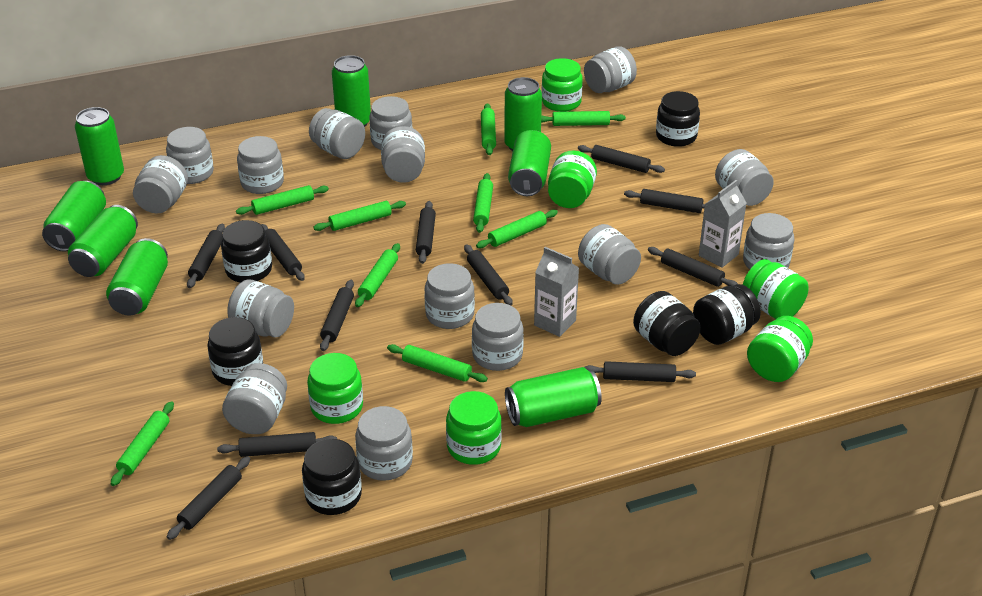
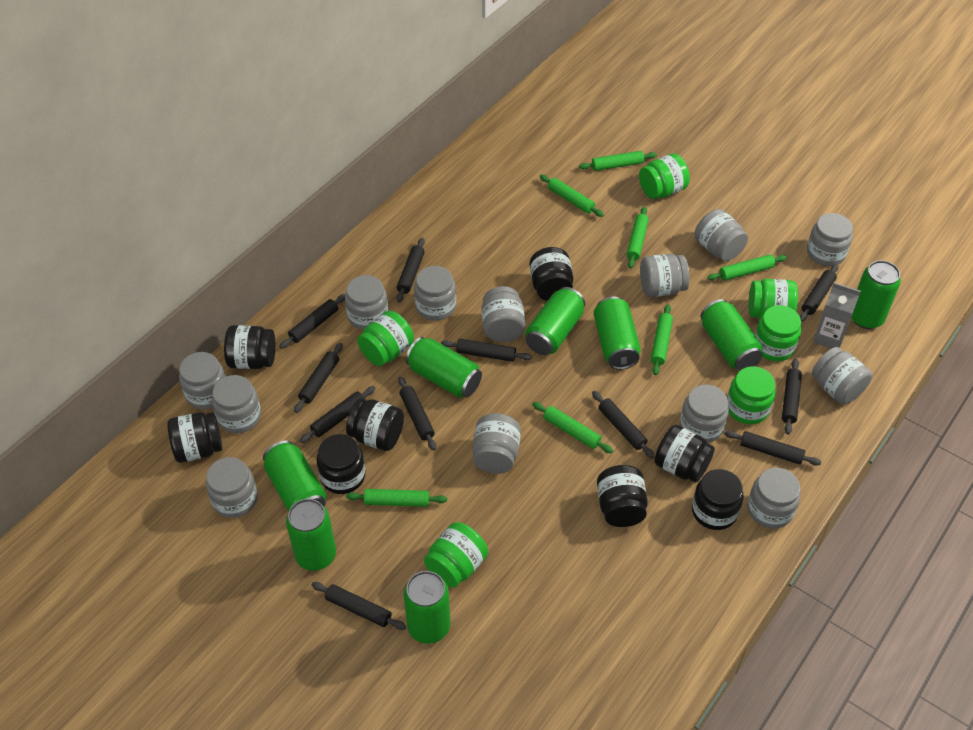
black jar: [207,317,263,386] [221,220,272,283] [302,439,362,515] [633,291,701,356] [656,91,700,147] [693,284,761,345] = 6 -> [167,412,222,463] [224,325,275,369] [316,434,365,494] [346,399,404,451] [529,247,573,301] [597,465,648,527] [654,425,715,483] [692,469,744,530] = 8
green rolling pin: [111,401,174,486] [236,185,329,215] [313,201,406,231] [355,243,400,307] [387,344,488,382] [473,173,493,233] [476,210,558,248] [481,103,496,155] [541,111,626,126] = 9 -> [346,489,447,507] [532,402,613,453] [540,175,604,217] [579,151,657,171] [626,207,649,268] [651,304,673,375] [707,255,787,281] = 7
grey carton: [534,247,579,337] [699,180,746,268] = 2 -> [813,282,861,349] = 1
grey jar: [133,155,188,214] [166,127,214,184] [222,363,287,434] [227,279,294,338] [237,136,284,194] [309,108,365,159] [355,406,413,481] [369,96,412,150] [381,126,425,183] [425,263,475,329] [472,303,524,371] [578,224,641,285] [584,46,637,93] [715,149,774,206] [743,213,794,269] = 15 -> [179,352,226,409] [206,457,258,518] [212,375,261,433] [345,275,388,330] [414,266,456,321] [472,413,521,474] [482,286,526,342] [640,254,690,297] [680,385,729,443] [695,209,748,261] [747,468,800,529] [807,213,853,266] [812,347,872,404] = 13

